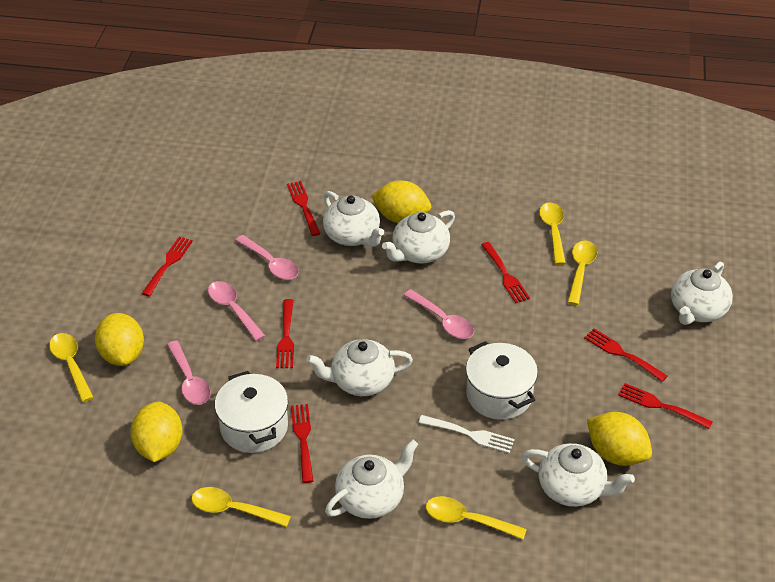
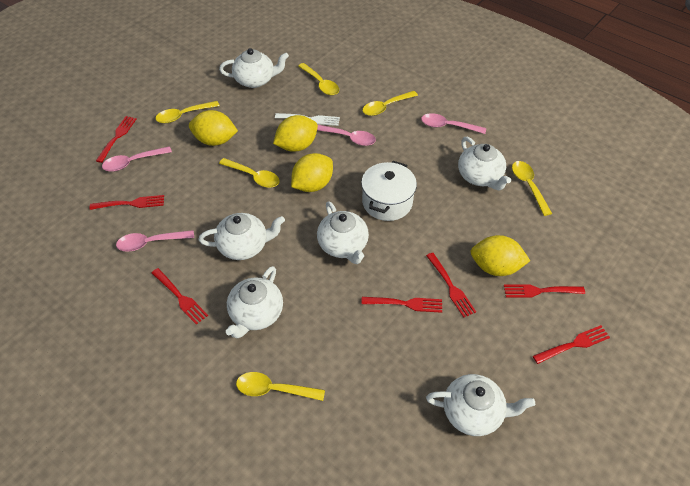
white pot: [215,371,288,453] [466,341,538,420] = 2 -> [361,161,417,221] = 1
yellow spoon: [49,333,94,402] [191,487,291,527] [426,496,527,540] [539,202,566,265] [567,241,597,305] = 5 -> [156,101,220,123] [219,158,280,188] [236,372,325,401] [298,63,339,95] [363,91,418,116] [512,161,552,216] = 6

